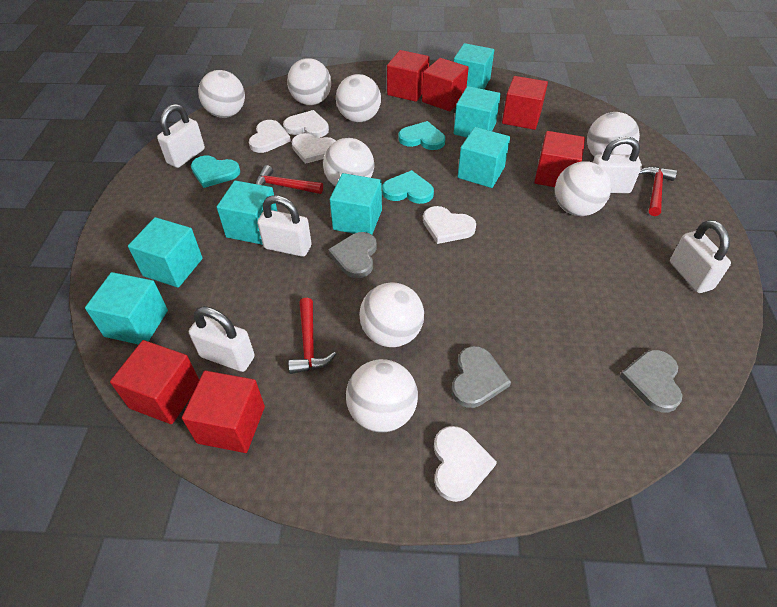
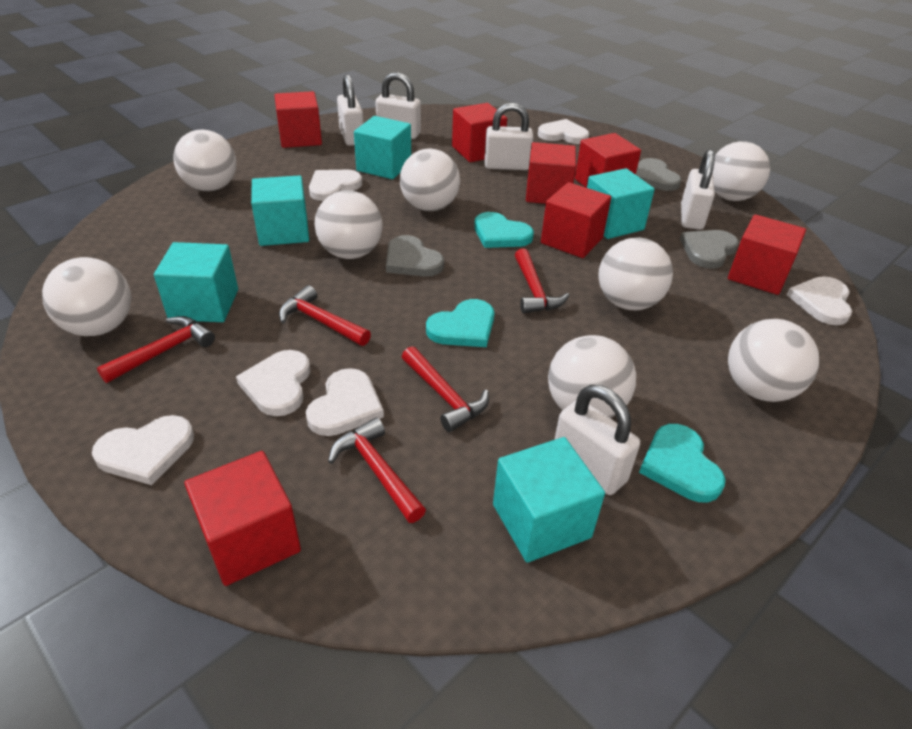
red cube: [110,340,199,424] [182,371,265,453] [387,50,430,102] [422,58,469,111] [502,76,548,130] [534,131,585,187] = 6 -> [185,451,301,586] [274,91,322,148] [452,103,507,162] [526,142,576,204] [541,182,611,258] [575,133,641,188] [728,214,806,295] = 7
red hammer: [256,165,323,194] [288,298,336,374] [639,167,677,216] = 3 -> [97,316,215,383] [279,285,371,346] [328,417,426,523] [402,346,489,432] [515,248,570,313] = 5
turquoise cube: [85,272,168,345] [128,217,203,288] [217,180,277,245] [330,173,382,235] [454,43,494,89] [454,86,501,137] [457,127,510,188] = 7 -> [154,242,238,322] [251,175,309,246] [354,116,411,179] [493,437,605,563] [587,168,655,239] = 5
white heart: [249,120,291,153] [283,110,329,138] [292,133,336,164] [423,206,476,244] [434,426,497,502] = 5 -> [92,415,194,485] [236,350,310,416] [306,368,384,436] [309,170,362,201] [538,119,589,144] [787,276,852,325] = 6

